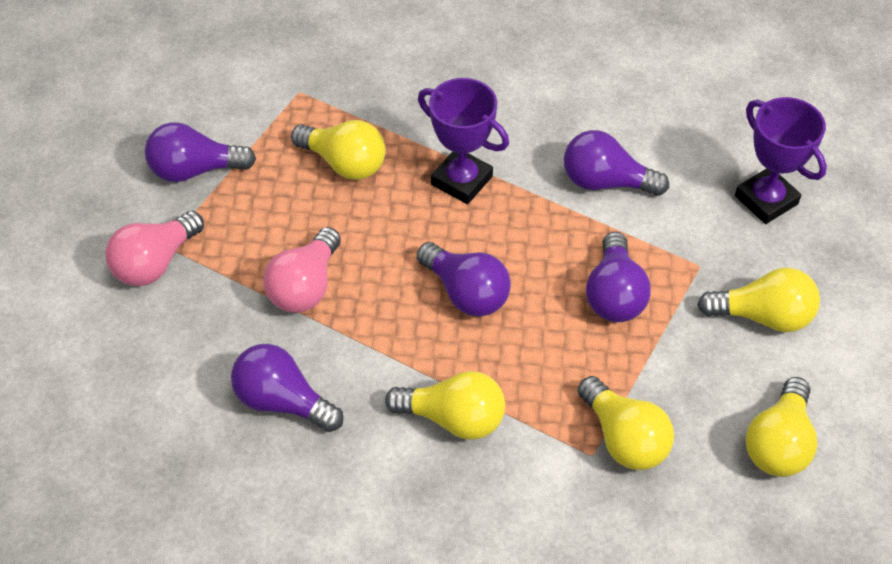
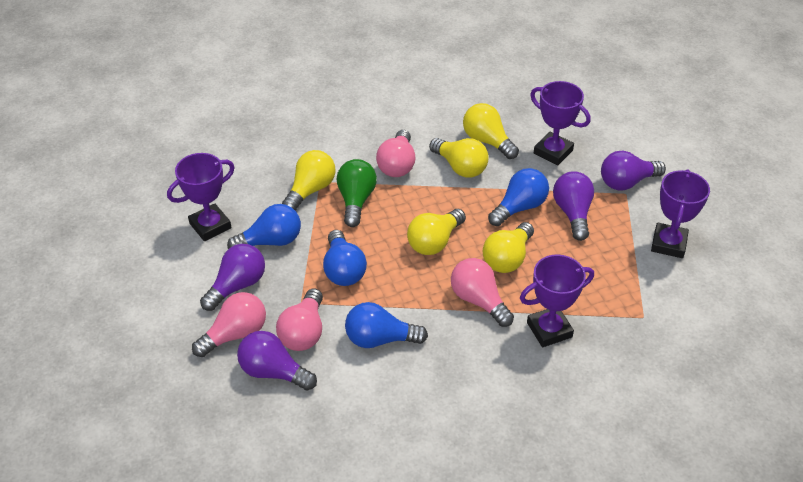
blue light bulb: none = 0 -> [227,204,301,249] [323,230,367,286] [345,302,428,348] [488,168,549,226] = 4
green light bulb: none = 0 -> [337,159,377,227] = 1
pink light bulb: [106,211,204,286] [263,227,341,313] = 2 -> [192,292,266,357] [276,288,323,351] [376,130,415,177] [451,258,514,327] = 4
purple light bulb: [145,122,256,182] [231,344,344,432] [417,242,511,317] [564,130,669,196] [586,232,651,322] = 5 -> [200,244,265,311] [237,331,317,391] [553,171,594,241] [601,151,666,190] = 4
purple trophy: [418,78,509,204] [735,97,827,224] = 2 -> [167,153,235,241] [520,254,594,347] [530,81,591,165] [651,169,710,258] = 4

